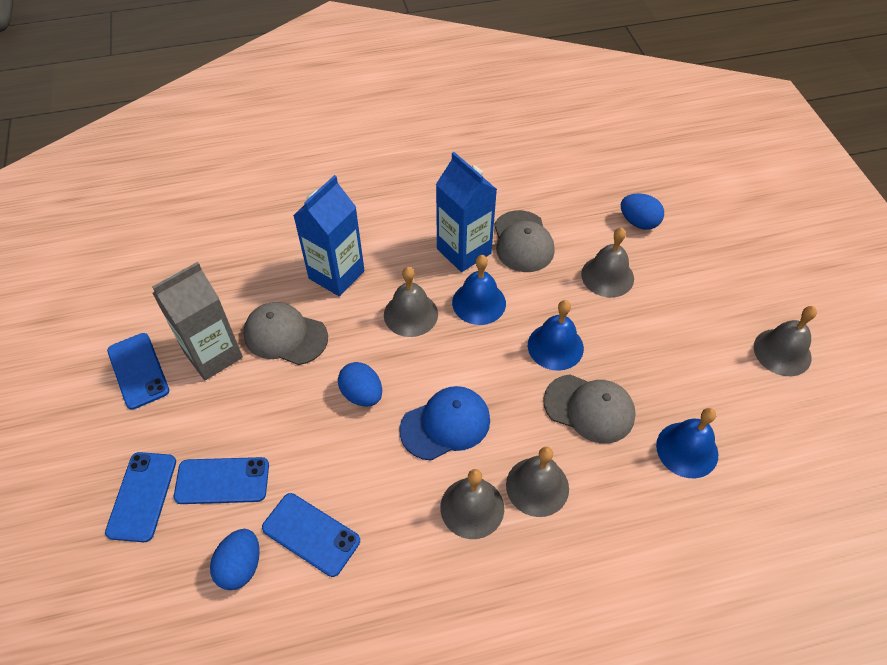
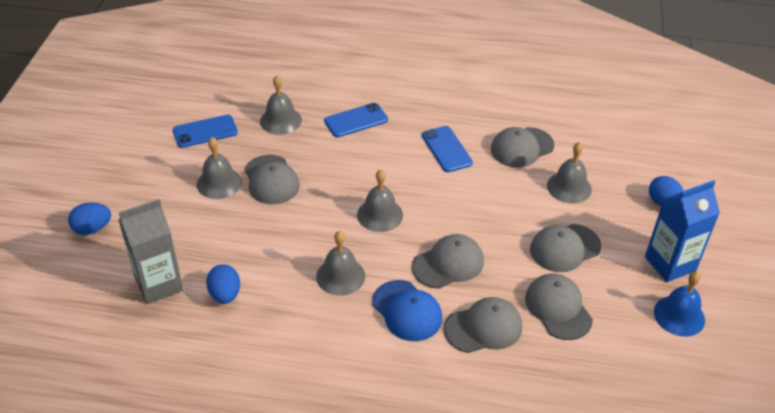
blue bell: [452,255,506,325] [528,300,584,371] [656,408,718,478] = 3 -> [654,271,705,337] = 1
blue carton: [293,175,365,296] [436,152,497,272] = 2 -> [645,180,720,282] = 1
blue phone: [105,452,176,542] [107,333,169,410] [174,457,269,504] [262,493,360,577] = 4 -> [173,115,238,148] [324,103,388,137] [422,126,473,172] = 3
grey cap: [243,302,328,365] [494,210,555,272] [543,374,636,444] = 3 -> [244,155,300,204] [412,234,484,289] [444,297,522,353] [491,127,554,168] [525,274,593,340] [530,224,601,272] = 6

